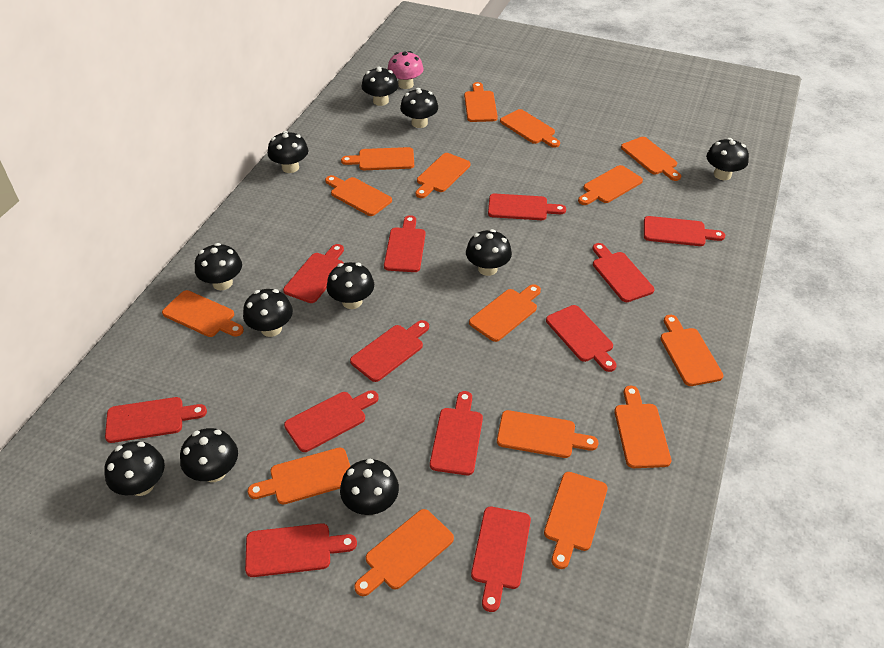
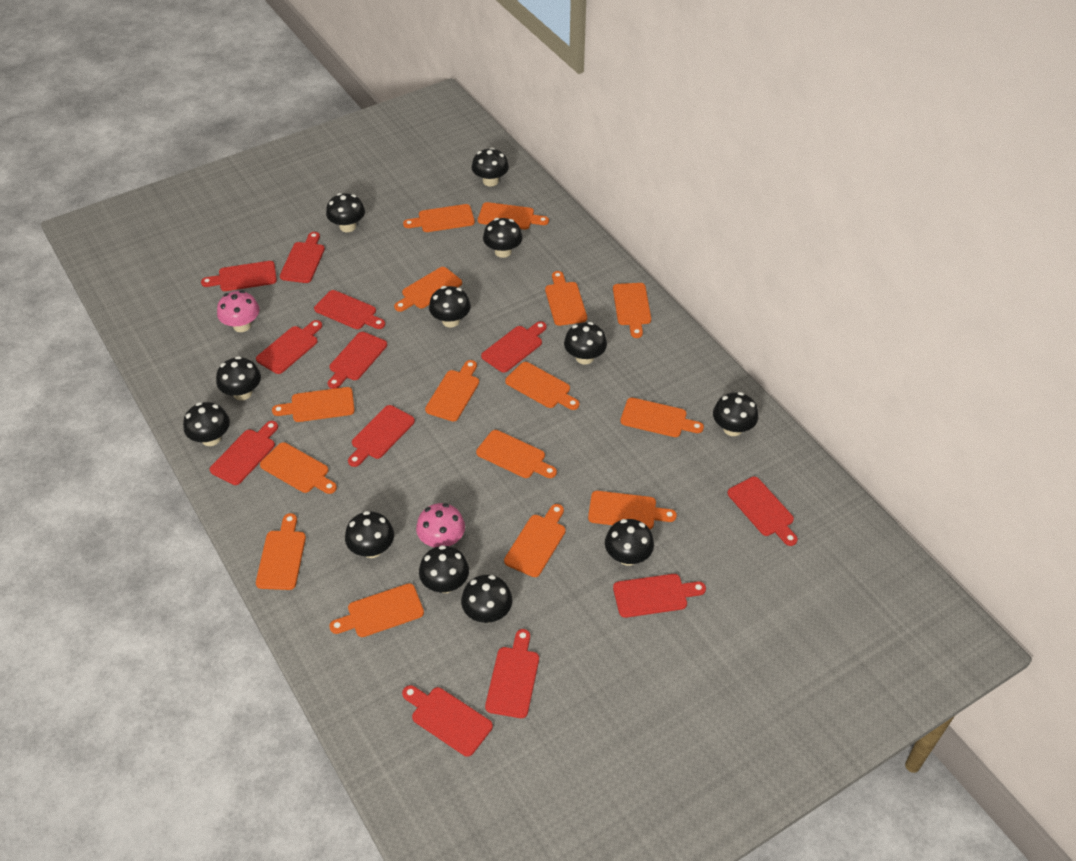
black mushroom: [104,441,165,496] [180,428,238,482] [195,243,242,290] [243,289,293,337] [268,131,308,173] [327,262,374,309] [340,459,399,515] [362,67,398,106] [400,88,438,128] [466,229,512,276] [706,138,749,180] = 11 -> [183,402,230,446] [216,356,261,400] [326,193,365,232] [345,511,394,558] [419,545,469,593] [429,286,471,327] [461,575,512,623] [472,147,509,187] [483,218,523,258] [564,322,607,365] [605,519,654,566] [713,392,758,436] = 12
pink mushroom: [388,51,423,89] = 1 -> [217,290,260,332] [416,503,465,547] = 2

